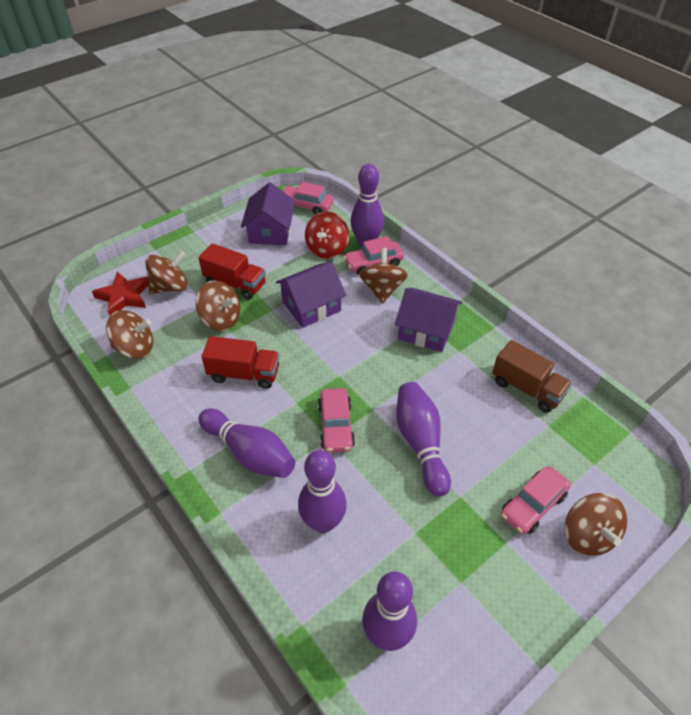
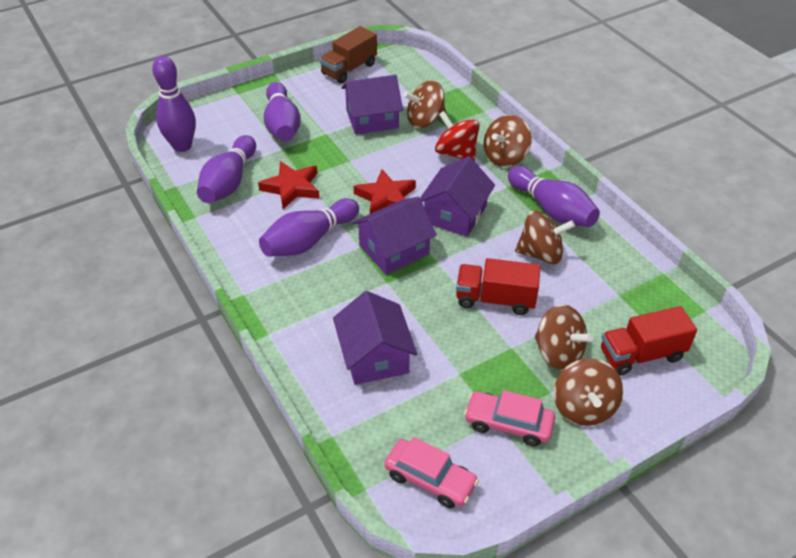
pink car: [283,182,334,215] [318,388,355,453] [344,236,404,275] [501,466,571,534] = 4 -> [384,437,479,509] [464,390,555,446] = 2
purple house: [241,182,295,245] [276,262,346,328] [395,288,462,352] = 3 -> [333,291,417,385] [342,75,403,135] [352,197,437,275] [420,156,495,237] = 4
red star: [92,271,148,315] = 1 -> [258,161,320,209] [354,169,416,214] = 2

